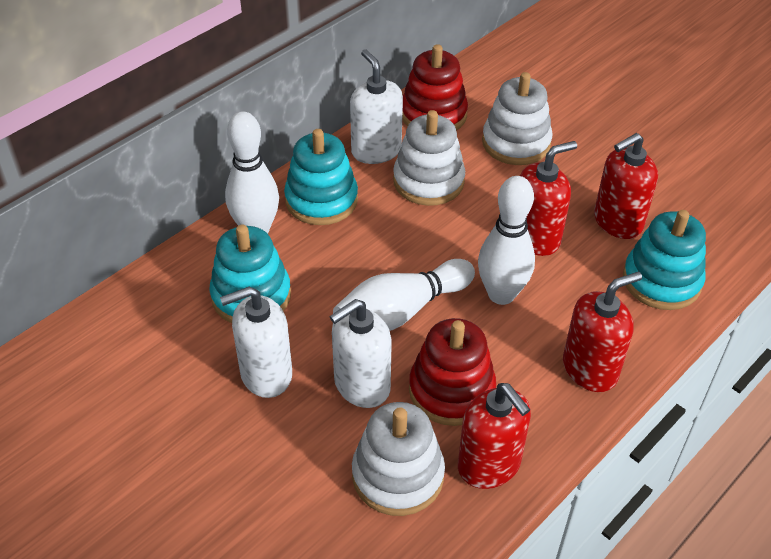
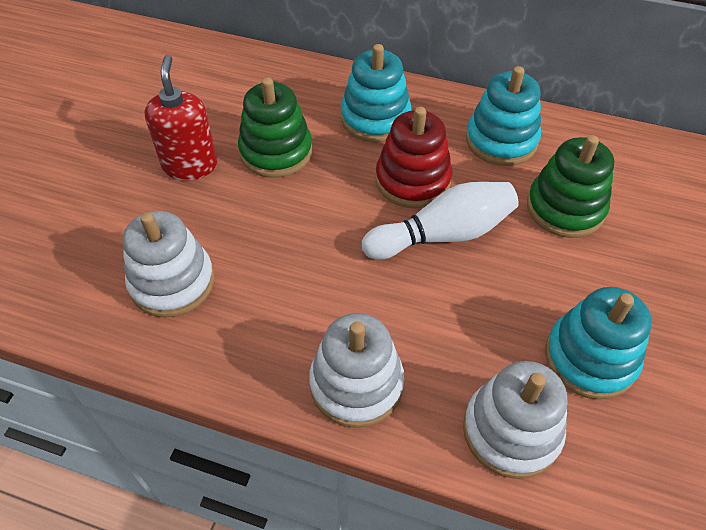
green stacking toy: none = 0 -> [238,77,312,178] [527,135,614,238] = 2
red soap dispenser: [458,383,531,489] [520,141,577,256] [563,272,642,392] [594,133,658,239] = 4 -> [144,55,218,180] = 1
red stacking toy: [402,44,468,131] [409,318,496,426] = 2 -> [376,107,452,208] = 1
white bowling pin: [225,111,279,234] [333,259,475,331] [478,176,535,305] = 3 -> [362,182,519,260] = 1
white soap dispenser: [220,286,292,398] [329,299,392,408] [350,49,403,164] = 3 -> none = 0

